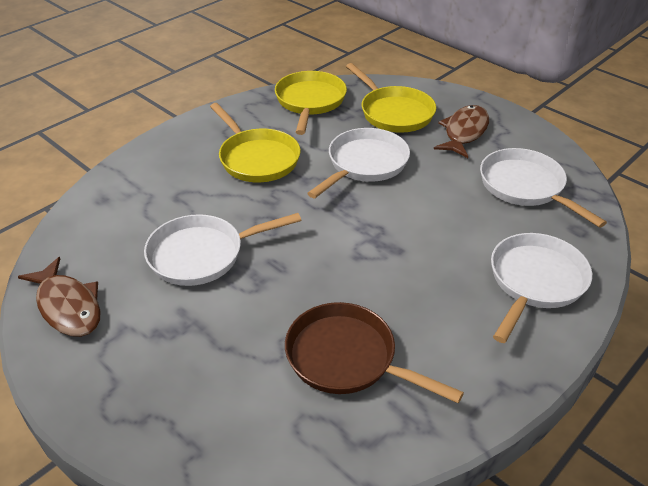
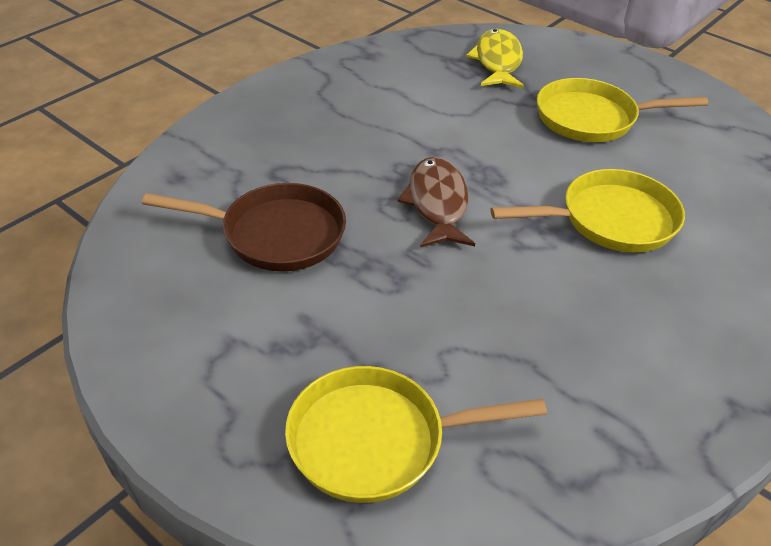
brown fish: [18,257,101,337] [434,105,489,158] = 2 -> [398,157,475,247] = 1
white pan: [144,213,301,286] [307,128,410,198] [480,148,607,228] [491,233,592,343] = 4 -> none = 0
yellow fish: none = 0 -> [466,29,524,88] = 1

